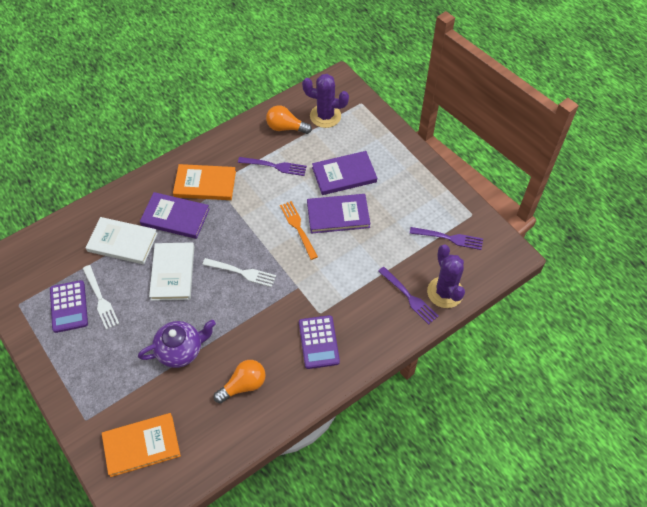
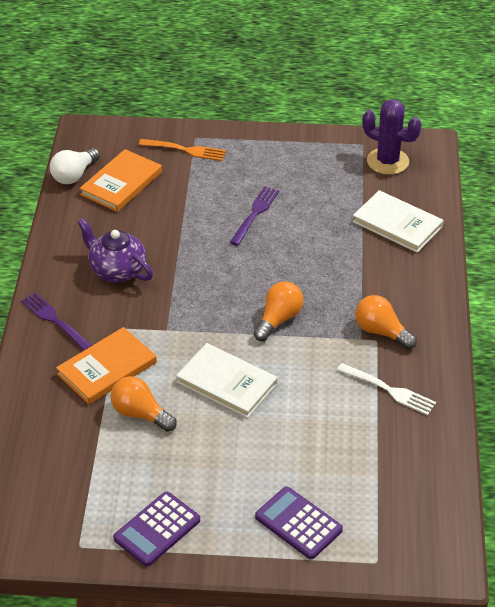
orange light bulb: [214,360,266,403] [266,105,312,134] = 2 -> [111,376,177,432] [254,281,303,341] [355,295,417,349] = 3
purple book: [140,192,209,239] [307,194,370,234] [312,151,377,195] = 3 -> none = 0
purple cactus: [302,74,349,128] [427,244,465,308] = 2 -> [362,99,422,175] = 1
purple fork: [238,157,307,176] [378,267,439,325] [410,227,483,250] = 3 -> [21,292,92,351] [230,186,279,246] = 2
white fork: [83,265,119,330] [202,258,276,287] = 2 -> [337,363,436,416] = 1
white light bulb: none = 0 -> [50,148,100,184] = 1

